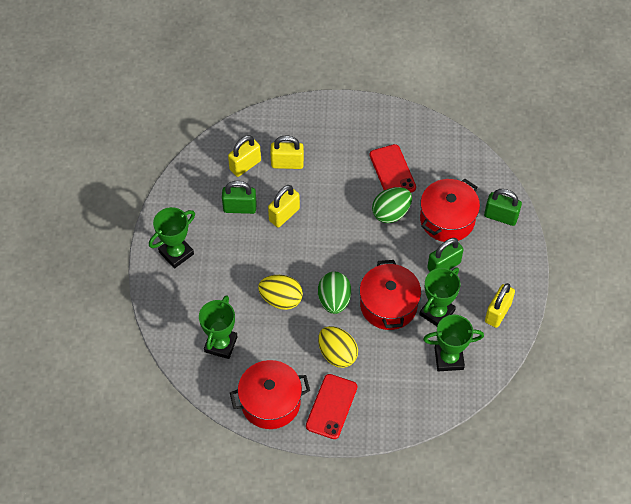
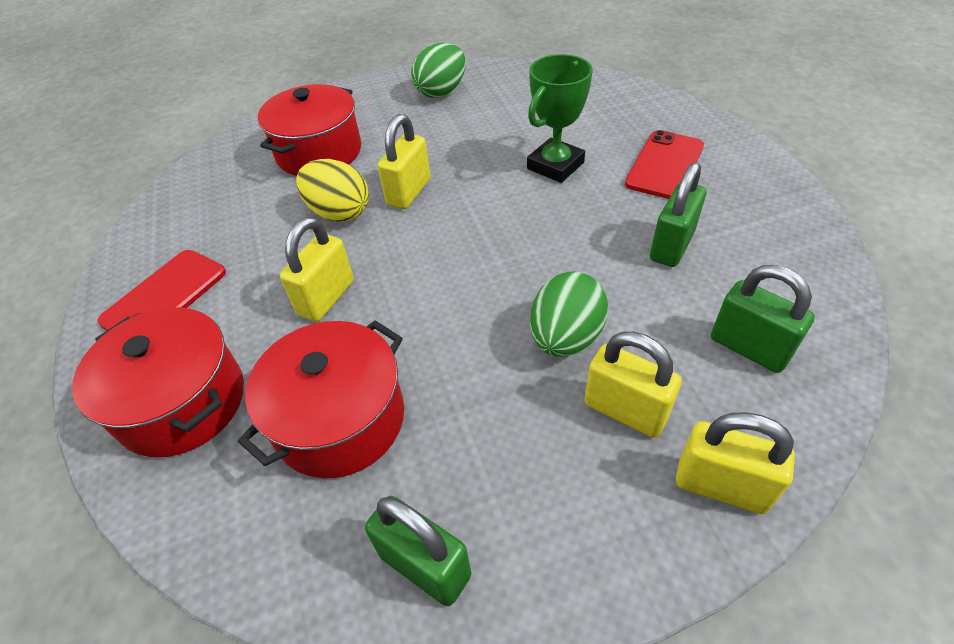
green trophy: [149,207,195,269] [199,295,238,359] [419,267,460,326] [423,315,484,371] = 4 -> [527,54,593,183] = 1
yellow egg: [258,275,303,310] [318,326,358,368] = 2 -> [296,159,369,222] = 1

